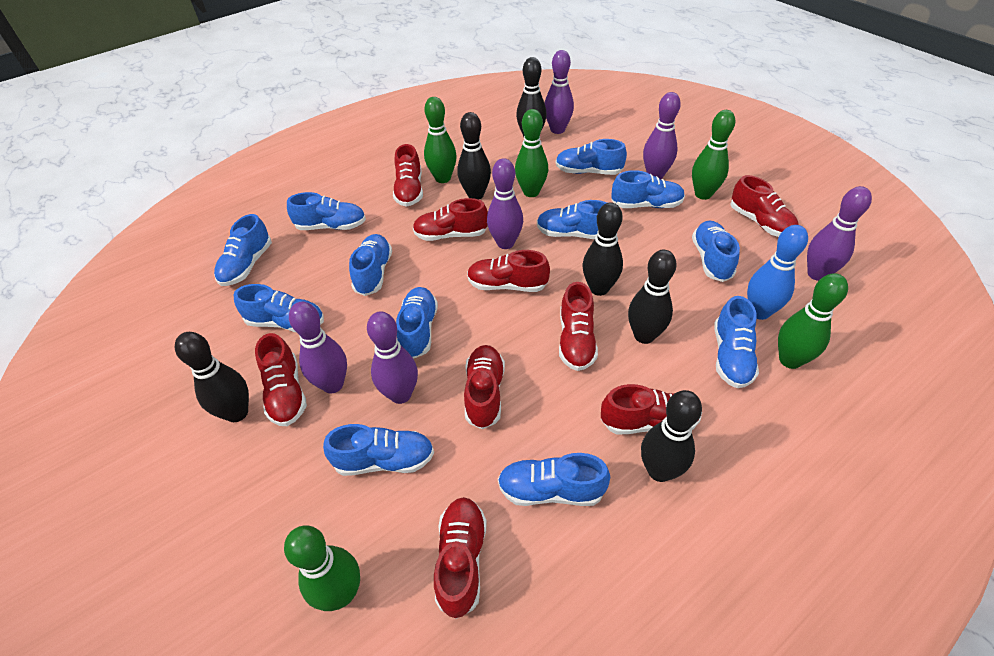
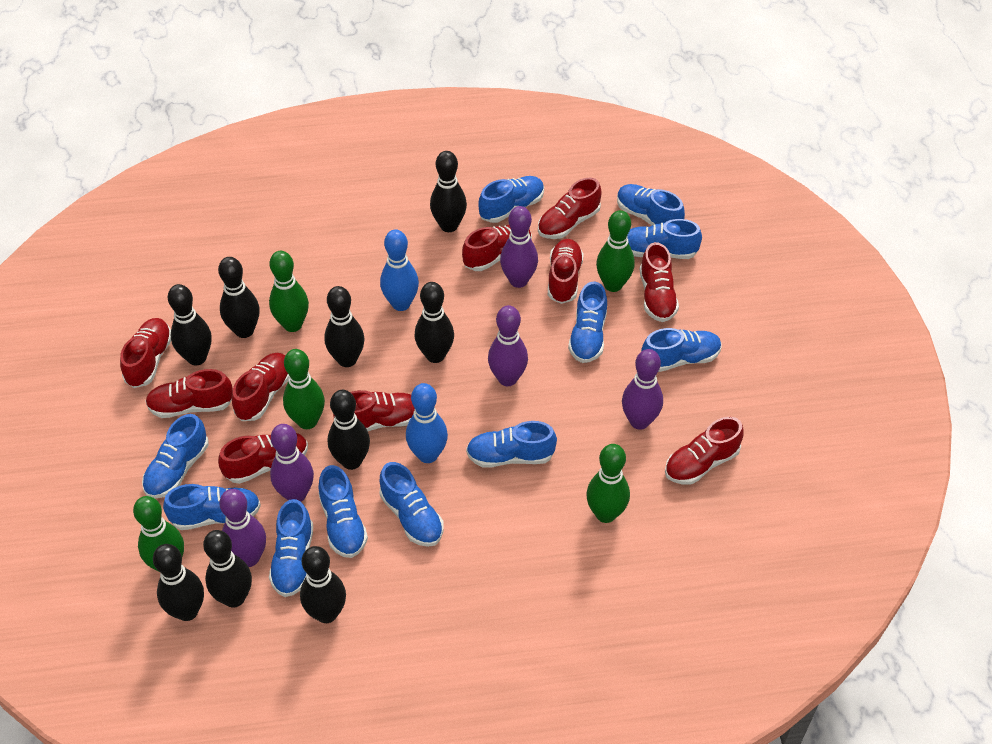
black bowling pin: [175,332,249,422] [457,112,491,199] [516,57,547,137] [583,202,623,296] [628,250,677,344] [641,390,702,482] = 6 -> [153,544,204,621] [168,284,212,365] [203,530,252,607] [218,257,260,338] [300,546,346,623] [324,286,365,367] [328,390,370,470] [415,282,454,363] [430,151,467,232] = 9
blue bowling pin: [747,225,808,320] = 1 -> [380,230,419,311] [406,383,448,463] = 2
blue shoe: [214,214,272,286] [234,284,324,332] [287,192,366,230] [323,424,434,476] [349,234,392,296] [396,287,438,359] [498,453,610,506] [537,200,607,239] [556,139,627,175] [611,170,685,208] [692,220,740,282] [714,296,759,388] = 12 -> [142,414,209,499] [163,484,261,530] [269,499,313,597] [318,465,368,558] [379,462,444,547] [466,421,557,468] [479,176,544,223] [568,281,607,363] [617,184,685,225] [627,219,702,259] [641,328,722,372] = 11
purple bowling pin: [289,302,347,393] [367,311,418,404] [487,158,523,249] [545,50,574,134] [643,92,681,179] [807,186,872,281] = 6 -> [219,489,266,567] [270,424,314,502] [488,305,528,386] [500,206,538,288] [622,349,663,430] = 5
red shoe: [255,333,307,426] [393,144,423,207] [413,198,488,241] [434,497,487,619] [464,345,505,429] [467,250,550,292] [559,282,598,371] [601,384,702,434] [731,175,799,237] = 9 -> [120,318,171,388] [145,369,233,418] [218,433,308,484] [232,353,289,421] [333,390,415,431] [462,225,532,271] [538,177,602,239] [548,239,584,304] [640,242,679,322] [665,417,744,485] = 10

